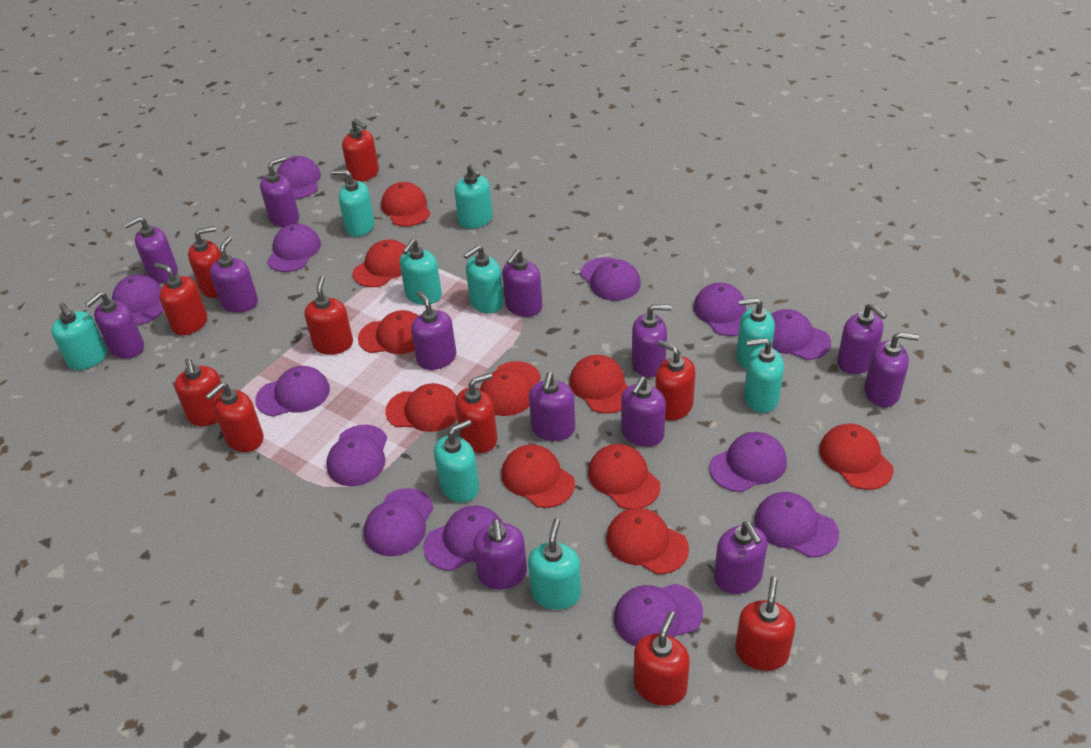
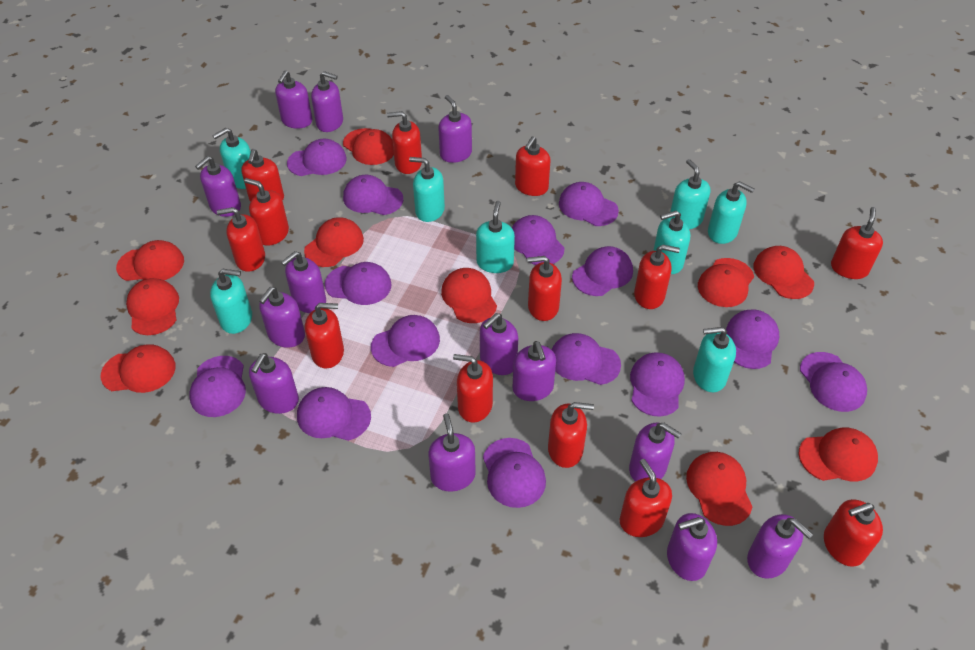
purple cap: [112,275,164,325] [255,366,330,417] [267,224,321,272] [277,156,321,199] [326,425,387,486] [364,488,434,556] [424,505,502,571] [581,257,641,301] [614,584,703,646] [693,283,747,336] [709,432,787,492] [754,492,839,557] [771,309,831,360] = 13 -> [189,356,246,417] [287,139,347,176] [297,387,371,441] [325,262,392,305] [343,175,403,215] [371,315,440,367] [483,438,546,508] [512,215,564,265] [552,333,621,385] [559,182,619,226] [572,246,633,296] [630,352,685,417] [726,309,779,369] [800,352,867,412] = 14
red soap dispenser: [154,263,207,336] [174,358,224,426] [188,226,222,298] [206,383,264,452] [305,276,353,355] [342,119,379,182] [455,373,497,453] [634,611,690,706] [655,340,695,421] [735,576,796,671] = 10 -> [217,207,265,272] [241,149,284,202] [244,178,289,246] [305,303,344,368] [387,111,422,174] [453,354,493,423] [515,136,550,196] [527,256,562,321] [548,402,594,468] [620,459,672,537] [634,245,680,309] [824,499,883,567] [831,207,883,279] = 13
turquoise soap dispenser: [51,303,107,370] [332,170,375,237] [400,239,442,305] [434,419,479,502] [454,164,493,229] [464,245,504,313] [528,518,581,610] [736,298,775,369] [744,338,784,413] = 9 -> [210,269,252,334] [212,128,251,189] [409,157,445,222] [476,201,515,273] [653,210,690,274] [670,159,711,229] [693,327,736,392] [708,181,755,244] = 8

